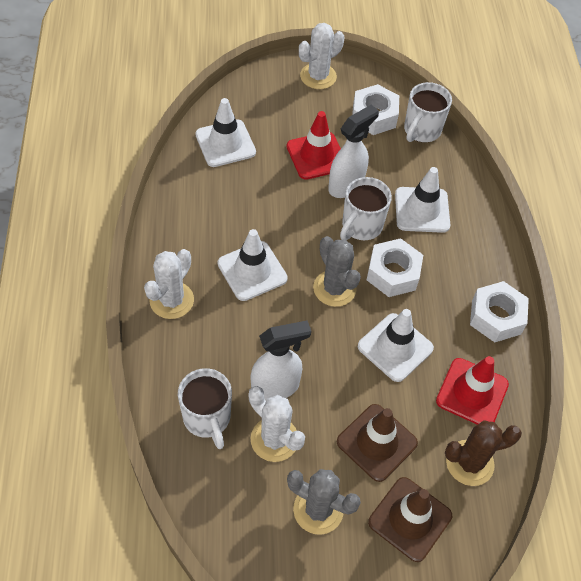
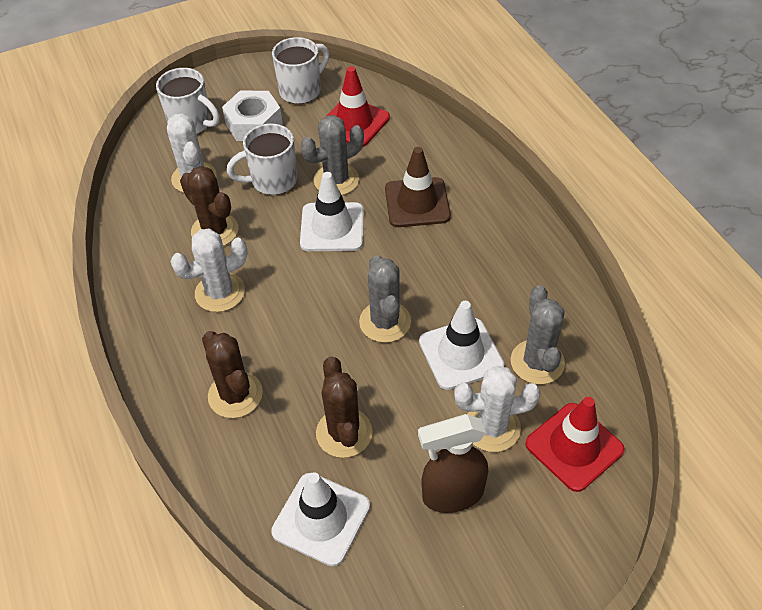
brown cactus: [445,420,522,486] = 1 -> [180,166,239,246] [202,331,263,418] [316,356,373,458] = 3
brown spray bottle: none = 0 -> [418,414,488,513] = 1
brown traffic cone: [337,404,418,482] [368,477,452,562] = 2 -> [385,147,451,227] = 1
grey cactus: [287,469,361,535] [313,236,361,307] = 2 -> [301,115,364,195] [359,255,411,343] [511,285,565,384] = 3
white nut: [352,84,399,135] [367,238,423,297] [470,281,529,342] = 3 -> [222,91,283,141] = 1
white spray bottle: [251,320,311,400] [328,105,379,198] = 2 -> none = 0
white traffic cone: [195,98,256,167] [218,229,288,301] [358,309,434,382] [395,167,450,233] = 4 -> [271,472,370,567] [300,172,364,251] [419,301,504,390] = 3

